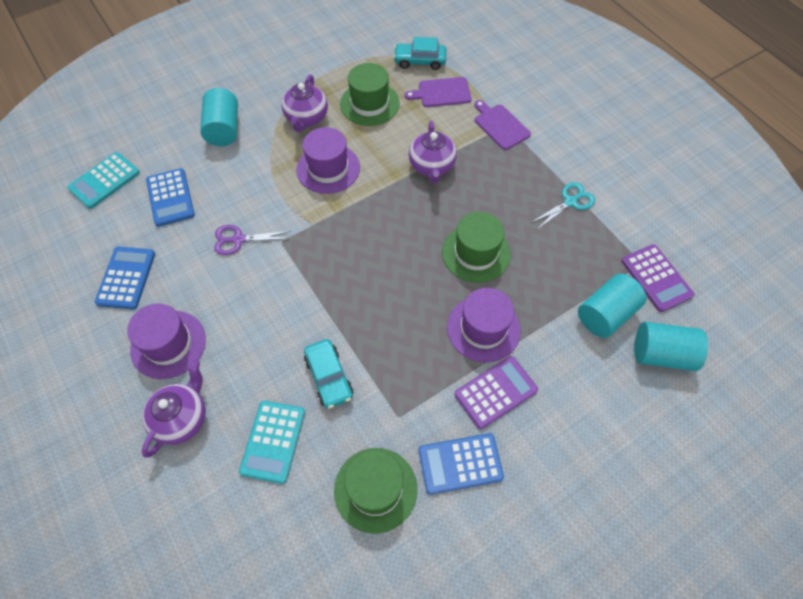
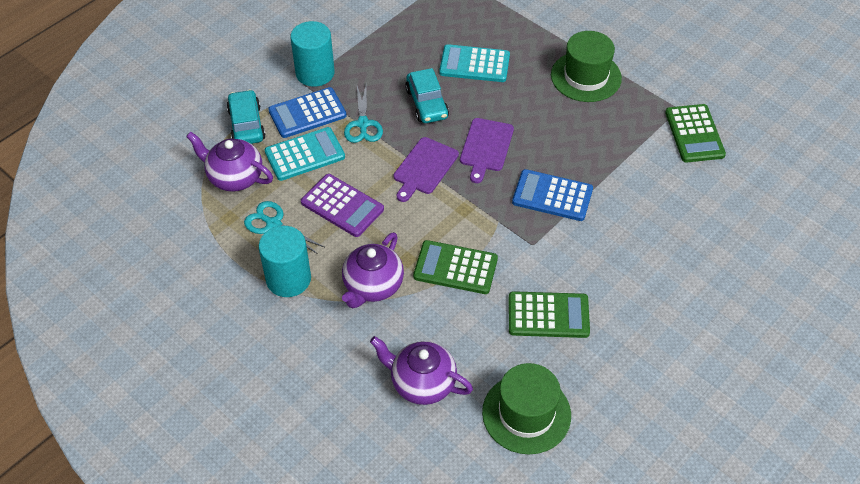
blue calculator: [95,247,155,309] [146,168,195,227] [418,433,504,495] = 3 -> [268,87,347,138] [512,169,593,221] = 2
green calculator: none = 0 -> [413,240,498,294] [509,291,590,338] [665,104,726,163] = 3
green hat: [334,448,417,533] [340,63,400,126] [442,212,511,283] = 3 -> [482,363,571,454] [551,31,622,102] = 2
purple calculator: [454,356,538,429] [622,244,694,312] = 2 -> [301,174,384,237] = 1
purple hat: [127,304,206,379] [297,127,360,194] [447,288,521,363] = 3 -> none = 0
purple scissors: [214,225,291,255] = 1 -> none = 0
turquoise cylinder: [200,88,238,146] [578,274,646,338] [634,322,708,371] = 3 -> [259,226,311,297] [290,21,335,87] = 2
turquoise scissors: [531,182,595,229] = 1 -> [244,201,324,254] [344,86,383,143] = 2

